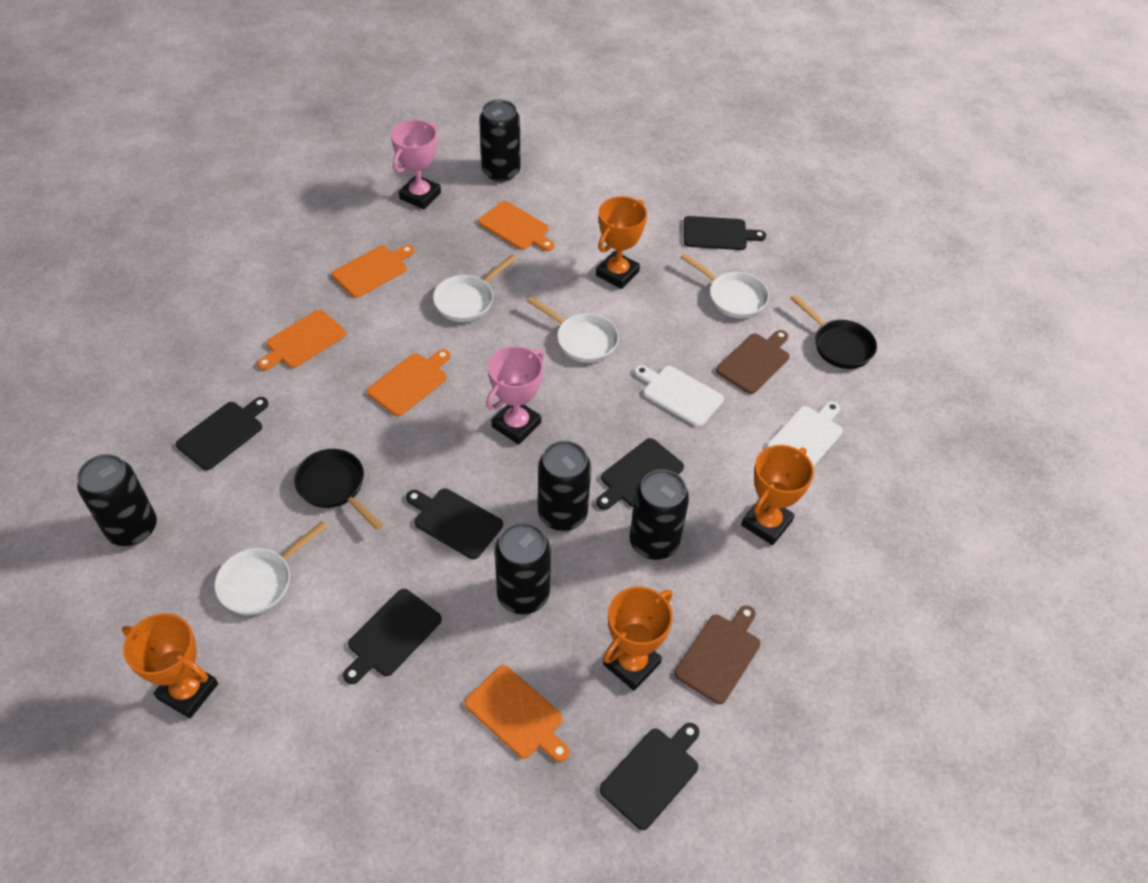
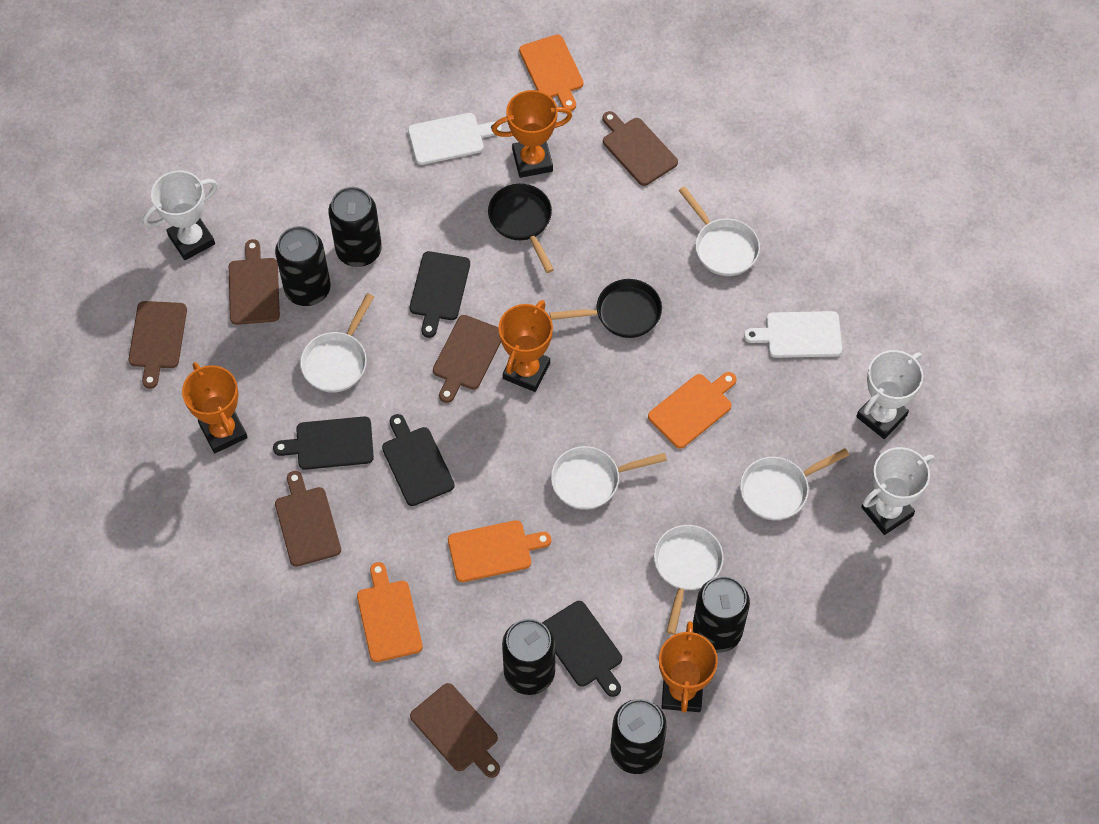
black cutting board: [176,397,269,470] [343,589,442,684] [406,488,503,559] [596,438,684,510] [600,723,699,830] [684,216,766,250] = 6 -> [273,417,374,470] [382,414,455,506] [410,251,470,338] [542,601,622,697] = 4
brown cutting board: [674,605,761,704] [716,330,789,394] = 2 -> [128,301,187,389] [229,239,280,325] [275,471,341,567] [410,683,500,778] [433,315,501,403] [603,111,678,186] = 6
orange cutting board: [257,310,346,370] [332,245,414,298] [367,349,451,416] [465,665,569,762] [478,201,554,251] = 5 -> [357,562,423,662] [448,520,551,582] [519,34,584,111] [648,372,737,449] = 4
pink trophy: [391,120,441,209] [486,346,544,444] = 2 -> none = 0
white pan: [214,521,327,615] [433,254,517,322] [527,297,619,363] [680,253,769,318] = 4 -> [300,293,374,392] [551,446,667,510] [654,525,724,635] [678,186,760,276] [740,448,849,520] = 5
white trophy: none = 0 -> [143,171,218,260] [856,350,923,439] [861,447,934,535] = 3

